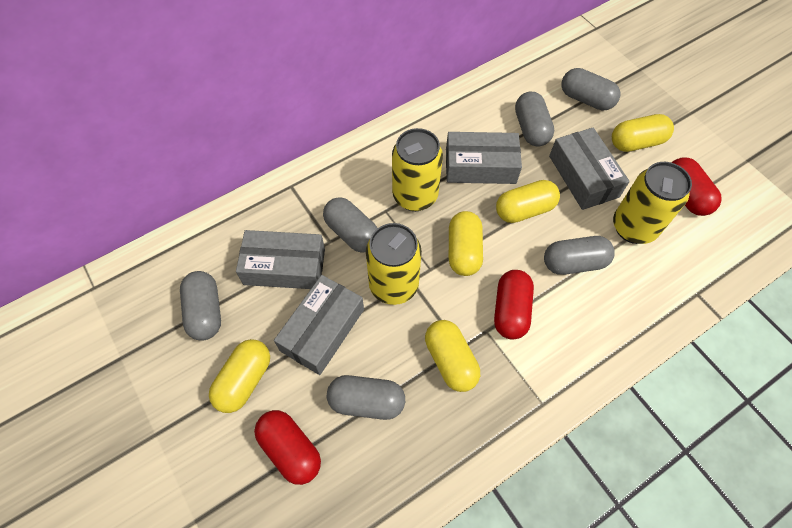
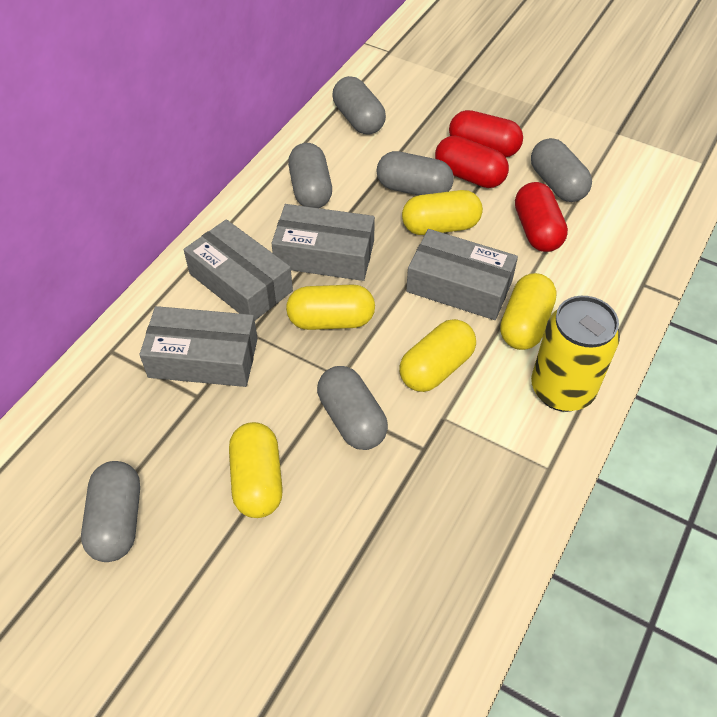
yellow can: [366,223,422,305] [392,128,443,211] [613,162,692,244] = 3 -> [531,296,620,412] = 1

